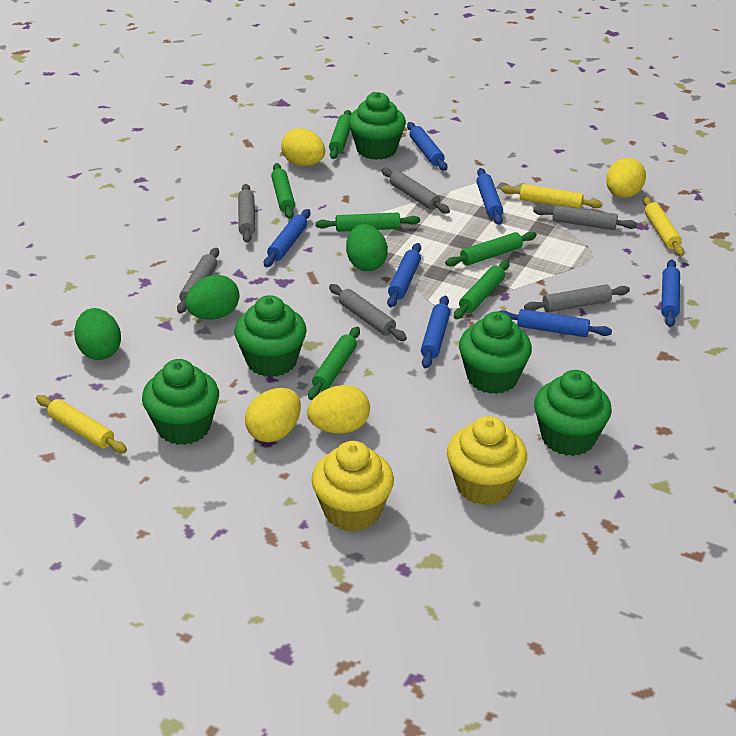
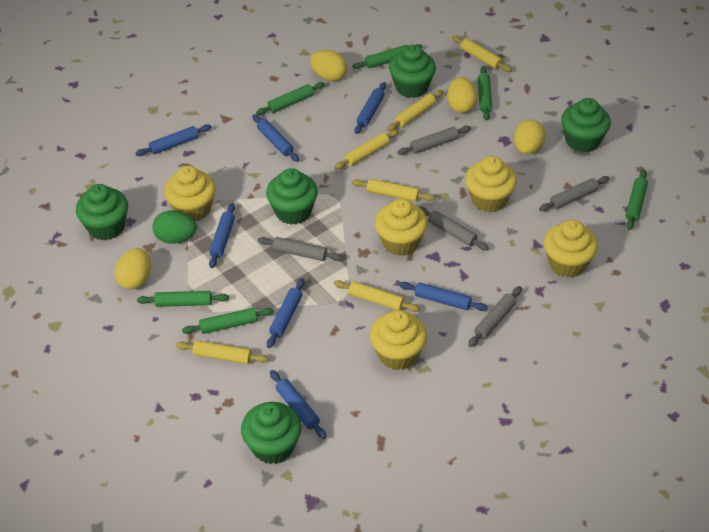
green egg: [74,308,121,360] [185,275,239,320] [346,224,388,271] = 3 -> [152,211,197,244] = 1
grey rolling pin: [177,247,219,313] [238,184,255,243] [329,284,407,341] [381,168,450,214] [524,284,630,313] [533,205,638,230] = 6 -> [258,237,343,261] [397,126,471,155] [419,207,489,251] [468,286,522,347] [539,176,609,211] = 5
yellow cupcake: [311,441,394,532] [447,416,527,505] = 2 -> [164,166,216,221] [370,310,427,370] [375,199,428,256] [465,156,517,212] [544,220,598,277] = 5
yellow rolling pin: [36,395,127,453] [501,184,602,208] [642,197,684,256] = 3 -> [176,341,269,364] [334,129,399,169] [334,280,420,312] [352,179,435,201] [387,90,443,131] [452,36,512,72] = 6

